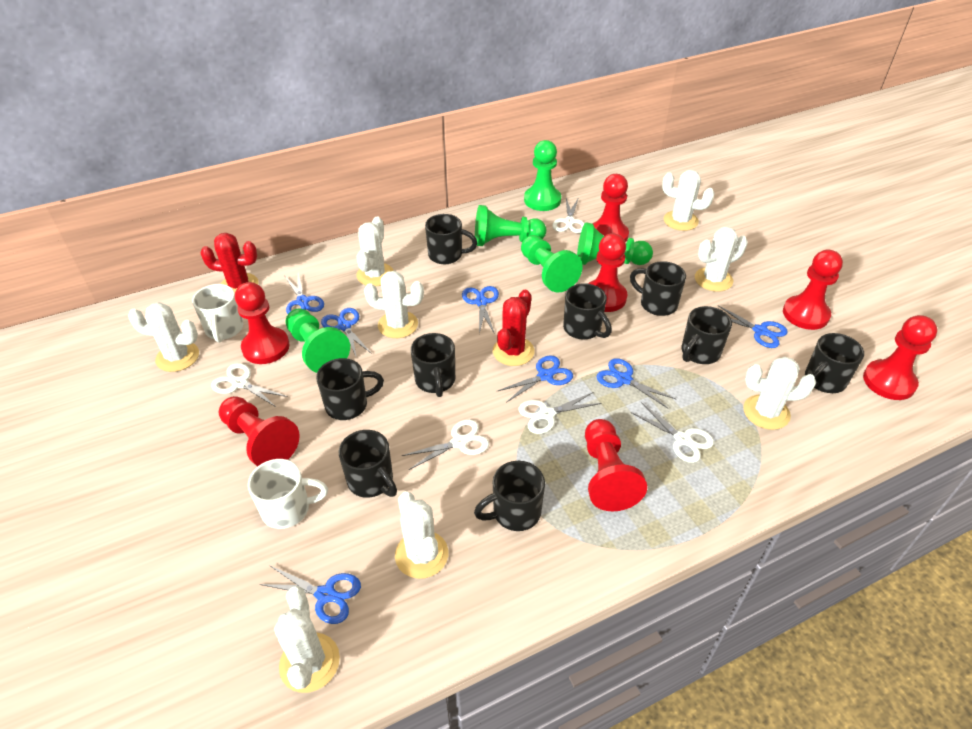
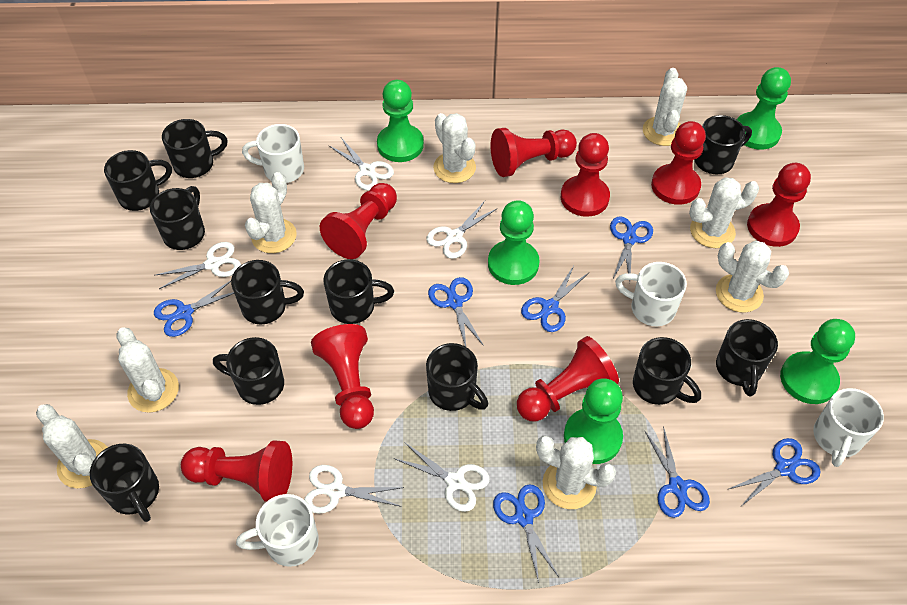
black mug: [316,358,384,420] [338,430,397,498] [411,333,455,397] [425,214,477,264] [474,461,545,531] [563,283,612,340] [630,261,686,316] [682,306,732,364] [805,333,864,393] = 9 -> [90,444,159,522] [104,150,172,211] [150,186,205,250] [162,119,228,178] [213,337,284,405] [231,260,304,325] [323,259,394,324] [426,343,488,411] [633,337,701,405] [694,115,752,174] [716,319,778,397] = 11
red cactus: [200,233,259,293] [493,290,534,366] = 2 -> none = 0
red pawn: [219,396,300,466] [235,282,290,364] [585,419,647,511] [588,233,627,312] [593,174,629,242] [783,250,843,330] [863,315,937,400] = 7 -> [181,440,292,502] [311,324,374,429] [320,183,397,259] [491,128,577,177] [517,336,619,422] [561,133,610,217] [651,121,706,205] [747,163,811,247] = 8
white mug: [192,284,243,343] [248,459,328,529] = 2 -> [236,494,319,567] [242,124,304,183] [615,262,687,326] [813,388,884,467] = 4

